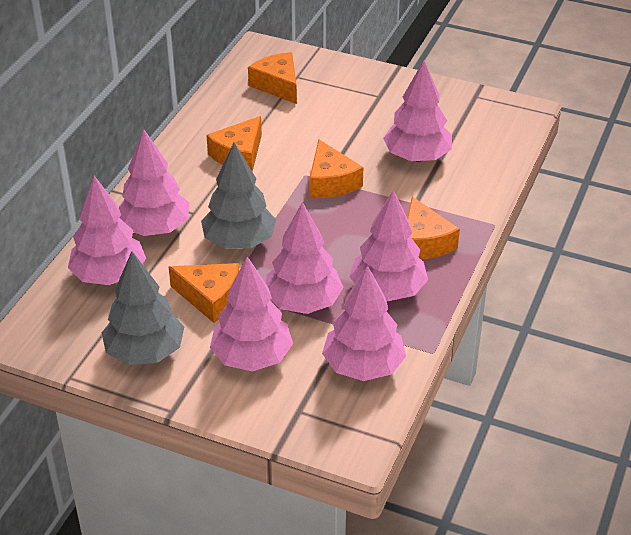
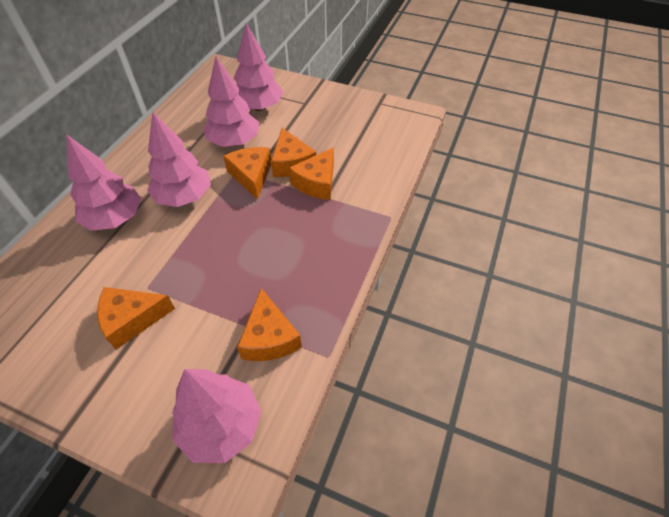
grey tree: [102,251,184,365] [201,142,276,249] = 2 -> none = 0
pink tree: [68,176,146,285] [118,129,189,236] [210,256,293,372] [266,202,344,314] [322,265,406,381] [349,190,428,301] [383,60,452,162] = 7 -> [66,134,141,231] [147,112,211,207] [172,369,261,463] [203,57,259,147] [233,23,283,111] = 5

